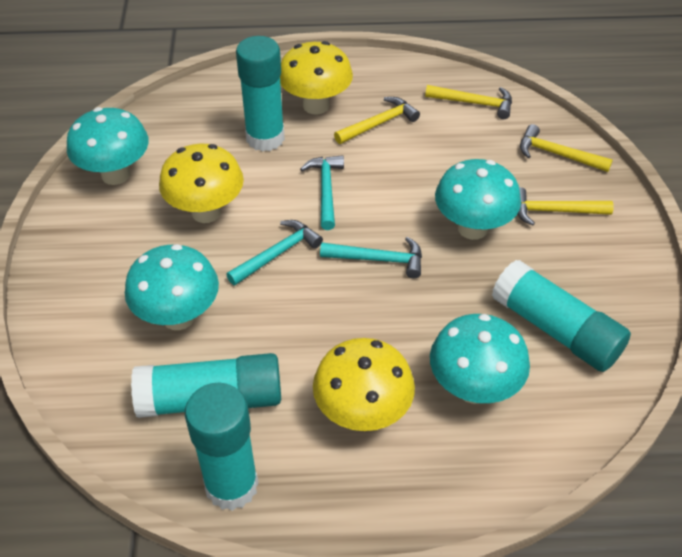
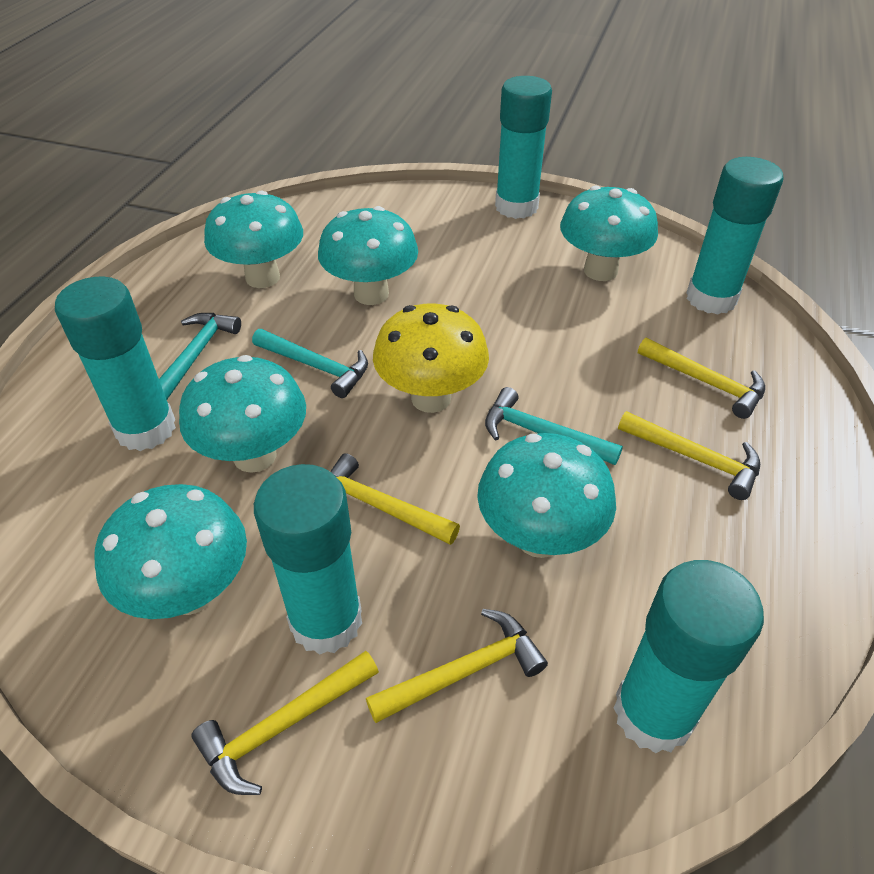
turquoise glue stick: [131,353,281,418] [185,383,259,511] [236,36,285,152] [492,260,631,372] = 4 -> [55,276,176,451] [254,464,362,655] [495,76,552,219] [613,560,764,753] [687,157,784,315] = 5
turquoise mushroom: [67,107,149,185] [125,244,219,330] [430,314,530,404] [435,159,521,240] = 4 -> [95,484,247,619] [179,355,306,473] [204,191,303,288] [318,206,418,305] [477,433,616,558] [560,186,658,281] = 6
yellow hammer: [334,97,420,144] [425,85,512,119] [517,187,614,226] [520,124,613,172] = 4 -> [191,651,379,795] [330,453,460,545] [366,609,548,723] [618,411,760,500] [638,338,765,419] = 5
yellow mushroom: [159,144,244,223] [280,41,353,115] [313,338,415,431] = 3 -> [373,304,489,413] = 1

